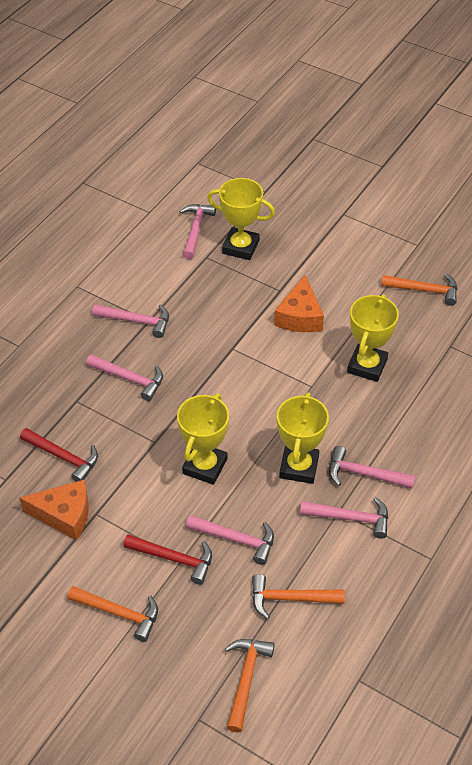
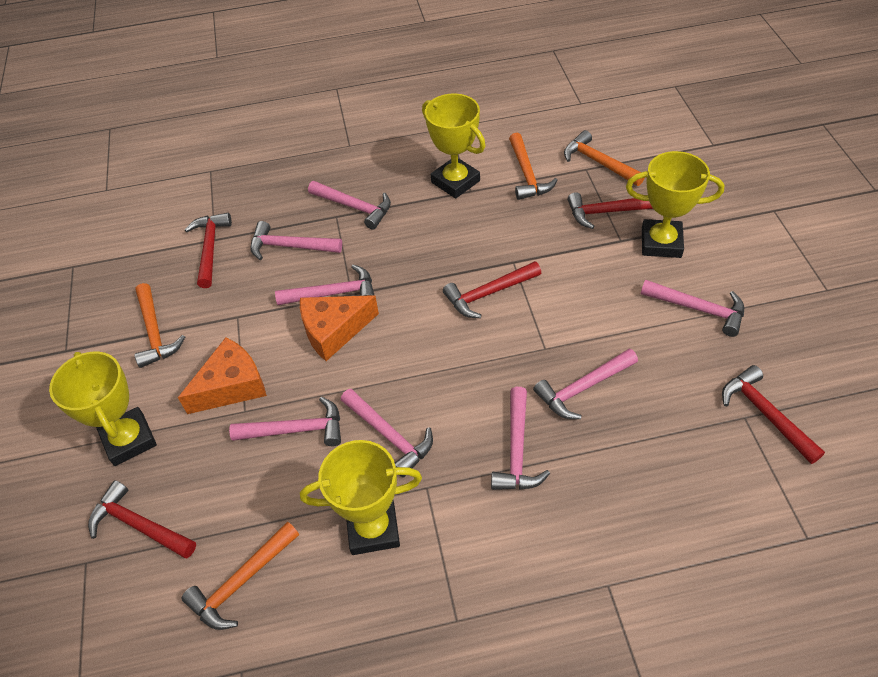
pink hammer: [86,354,163,401] [92,304,169,338] [179,204,216,259] [186,515,274,565] [300,497,388,539] [329,446,415,488] = 6 -> [229,397,341,446] [250,221,342,260] [275,265,374,305] [308,181,391,230] [341,389,433,478] [491,387,550,490] [533,349,638,419] [641,280,744,337] = 8
red hammer: [20,428,98,482] [123,534,212,585] = 2 -> [88,480,196,558] [185,213,232,288] [443,261,541,318] [568,192,653,229] [722,365,825,464] = 5

